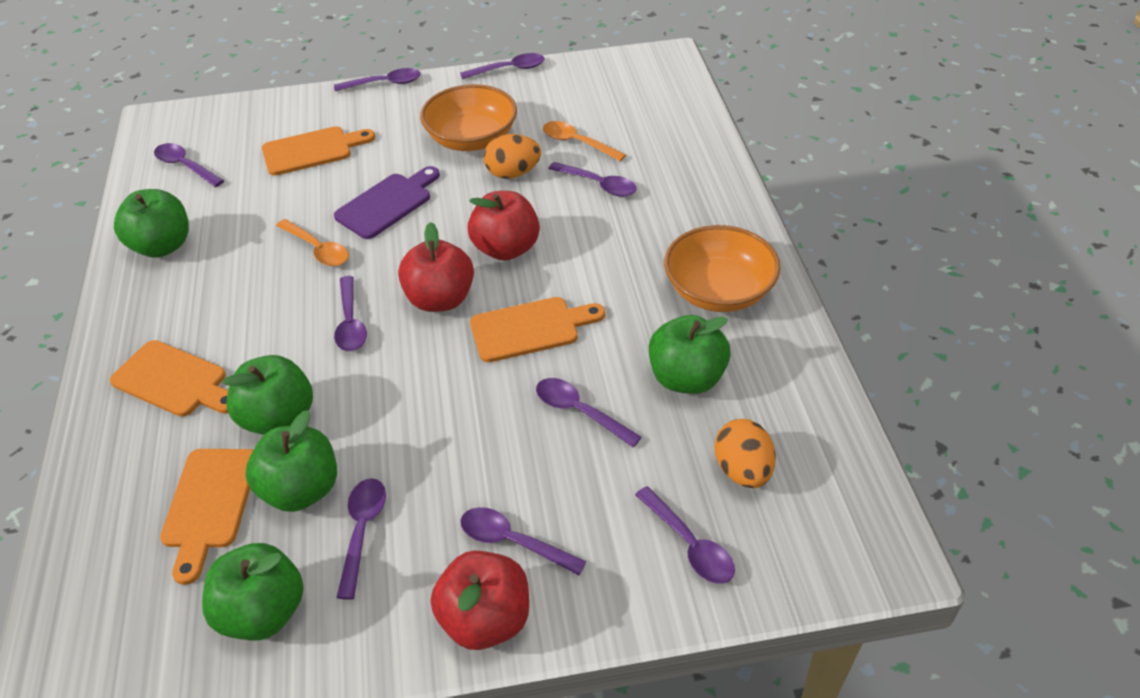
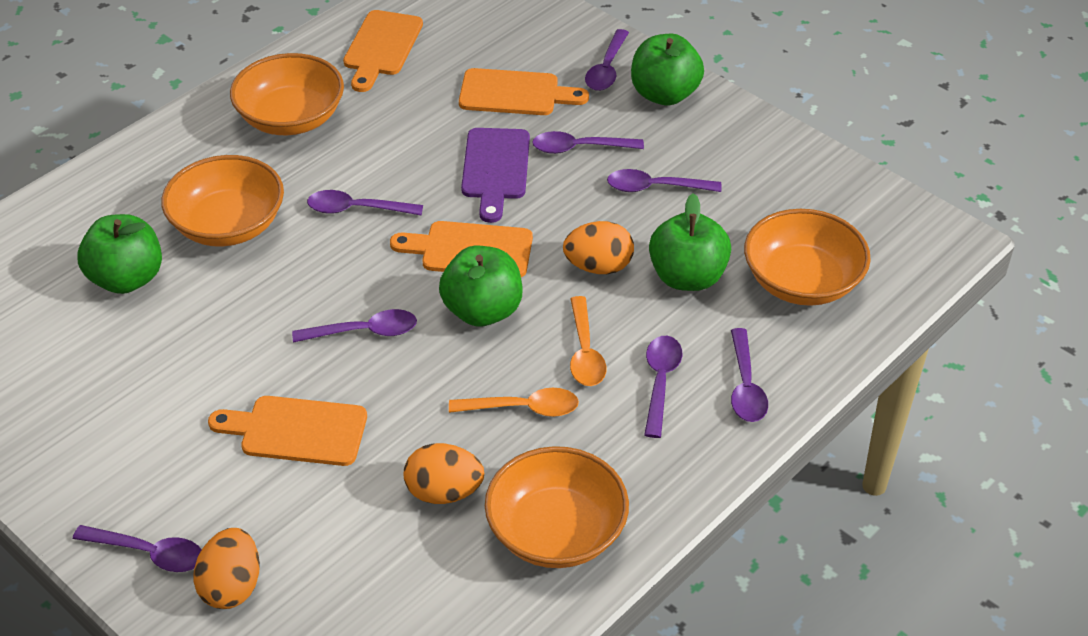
green apple: [114,189,189,258] [202,543,304,640] [222,355,313,435] [246,410,337,512] [649,315,731,394] = 5 -> [77,214,162,294] [439,246,523,327] [631,34,704,106] [649,193,731,291] = 4
orange bowl: [420,84,517,151] [664,225,781,312] = 2 -> [161,155,284,247] [230,53,344,135] [485,446,629,568] [744,209,871,306] = 4
orange egg: [483,134,541,179] [714,419,775,488] = 2 -> [193,528,260,609] [404,443,484,504] [563,221,634,274] = 3
purple spoon: [154,143,224,187] [334,68,421,91] [334,276,367,351] [336,478,386,600] [460,53,544,79] [460,507,587,575] [536,378,642,447] [548,162,637,197] [635,486,735,584] = 9 -> [73,525,201,572] [292,309,417,343] [307,190,423,216] [532,131,644,154] [585,29,629,91] [607,169,722,192] [644,336,682,438] [731,328,768,422] = 8
red apple: [398,222,474,312] [431,551,529,650] [468,191,540,261] = 3 -> none = 0

